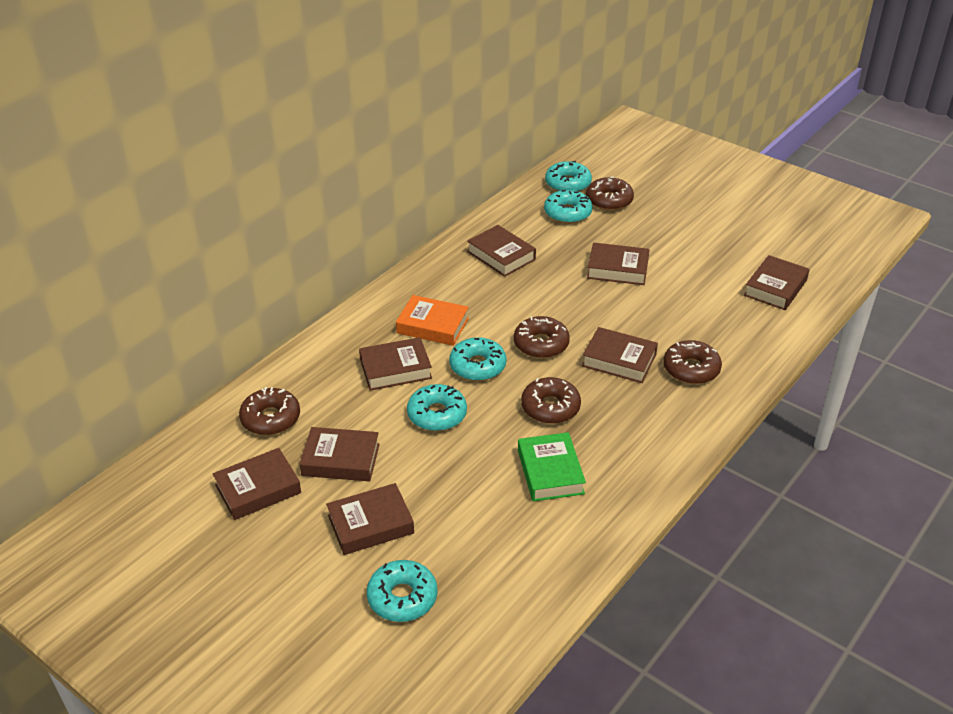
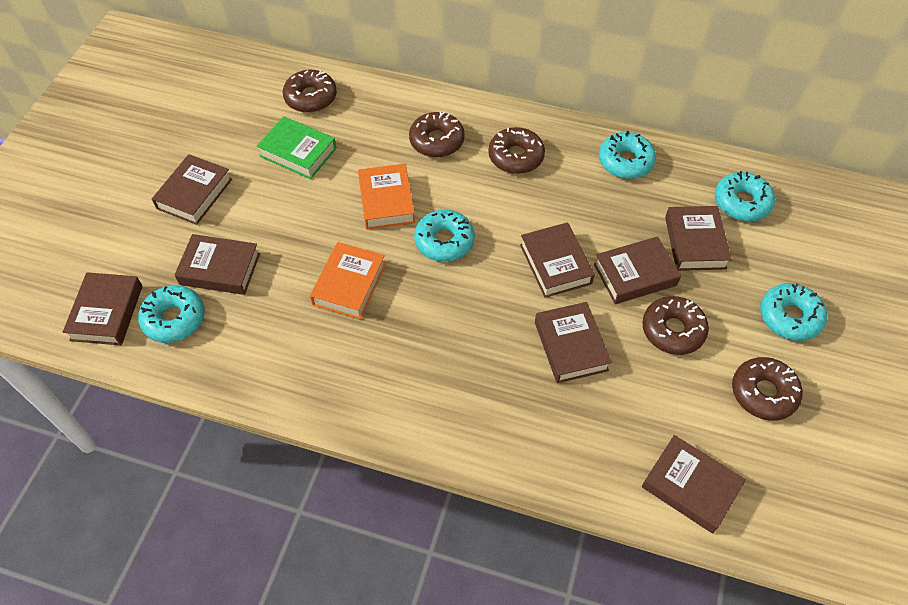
orange book: [396,295,469,346] = 1 -> [310,242,386,319] [358,164,415,229] = 2

